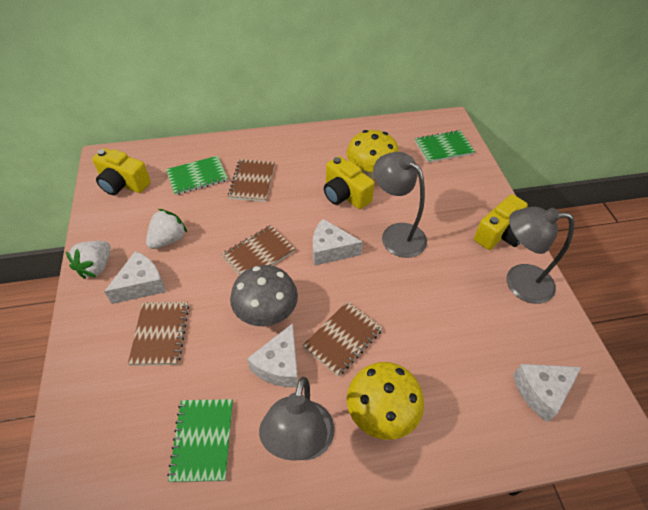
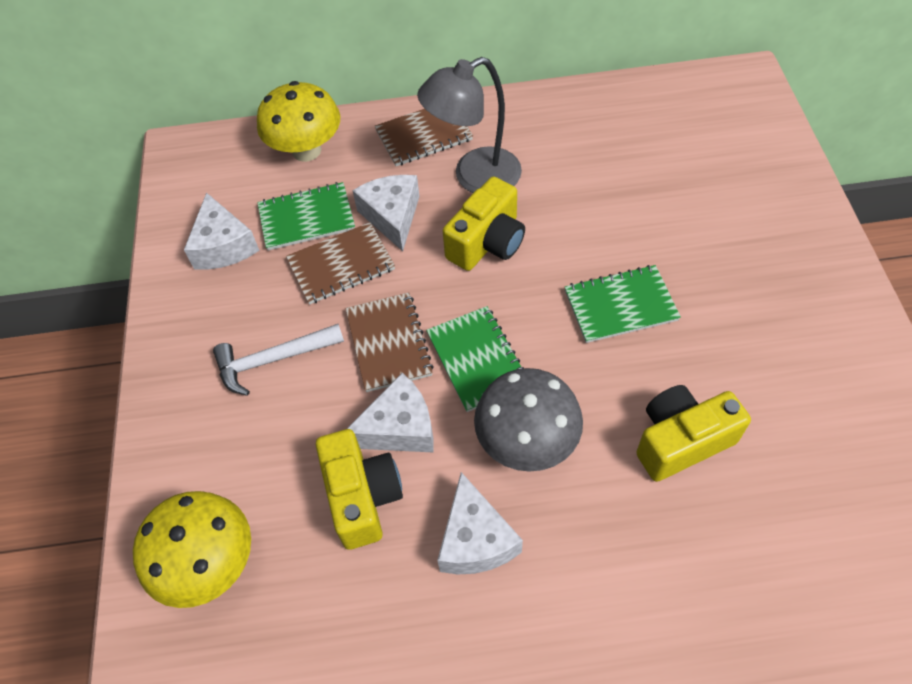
brown notebook: [128,302,189,366] [221,225,295,275] [228,159,275,202] [302,301,383,377] = 4 -> [286,222,395,305] [345,292,434,392] [375,109,473,166] = 3
grey lamp: [259,377,335,461] [373,152,427,258] [506,207,575,304] = 3 -> [417,57,522,193] = 1
white hammer: none = 0 -> [213,324,344,396] = 1
white strawberry: [66,241,111,279] [146,209,187,249] = 2 -> none = 0

